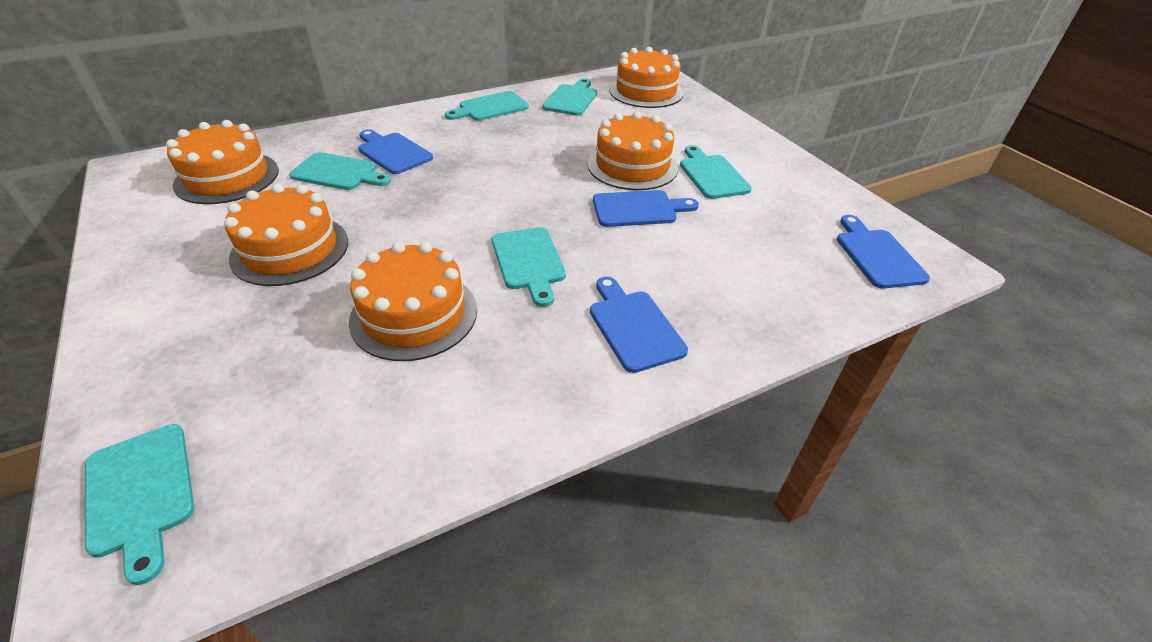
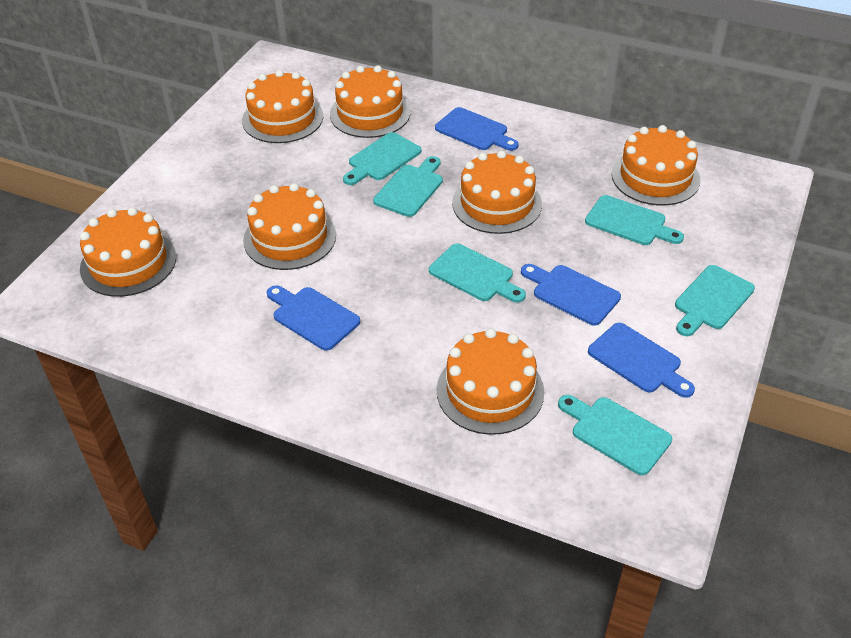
orange cake: [166,120,279,204] [224,184,348,286] [349,242,477,361] [588,111,678,190] [609,47,684,108] = 5 -> [80,207,176,297] [242,70,323,143] [243,183,336,270] [330,65,411,138] [437,328,544,435] [452,150,542,234] [612,125,701,206] = 7

